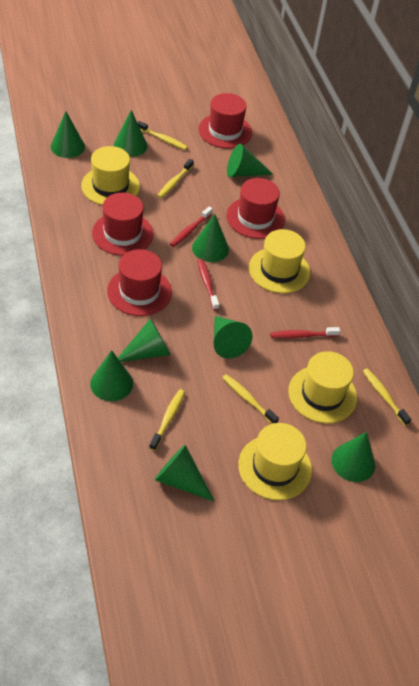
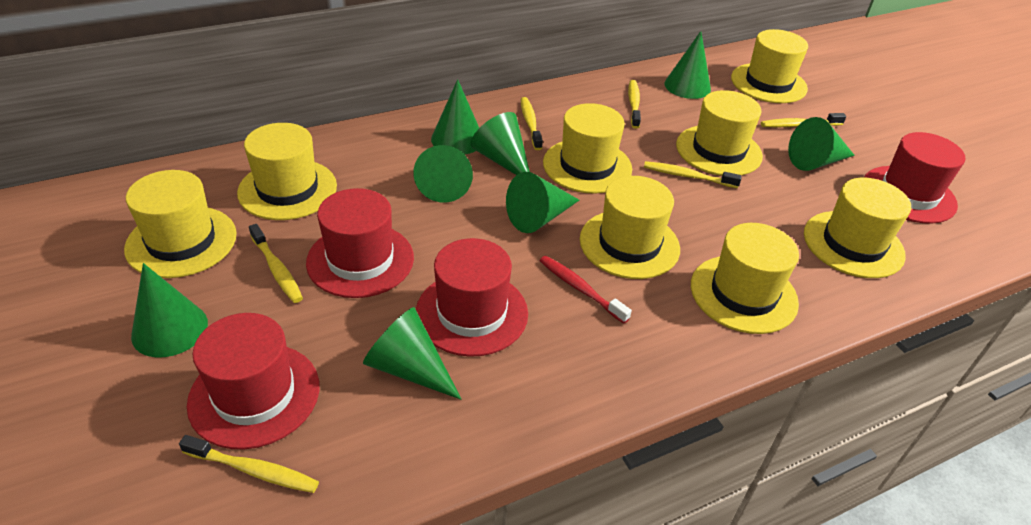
green cone: [51,111,85,158] [90,350,133,401] [114,110,148,157] [118,319,171,362] [155,445,215,502] [192,214,229,262] [214,316,252,358] [227,144,273,177] [331,432,375,482] = 9 -> [131,263,208,357] [363,307,461,400] [414,145,473,203] [431,79,479,154] [471,112,530,175] [506,172,579,233] [664,31,711,99] [788,117,855,171] = 8
red toothbrush: [170,207,213,247] [197,259,219,310] [270,327,340,339] = 3 -> [540,256,632,324] = 1
yellow hat: [81,146,140,205] [238,423,312,500] [249,229,310,293] [288,351,357,424] = 4 -> [124,170,237,278] [237,123,337,220] [543,103,632,194] [580,176,680,279] [676,90,763,176] [691,223,799,334] [731,29,808,103] [804,178,911,278] = 8
yellow toothbrush: [137,121,188,150] [149,389,185,451] [157,159,194,198] [222,374,279,424] [363,368,411,426] = 5 -> [179,435,319,493] [249,224,303,303] [521,97,543,150] [628,80,641,129] [644,161,742,188] [761,113,846,128] = 6

